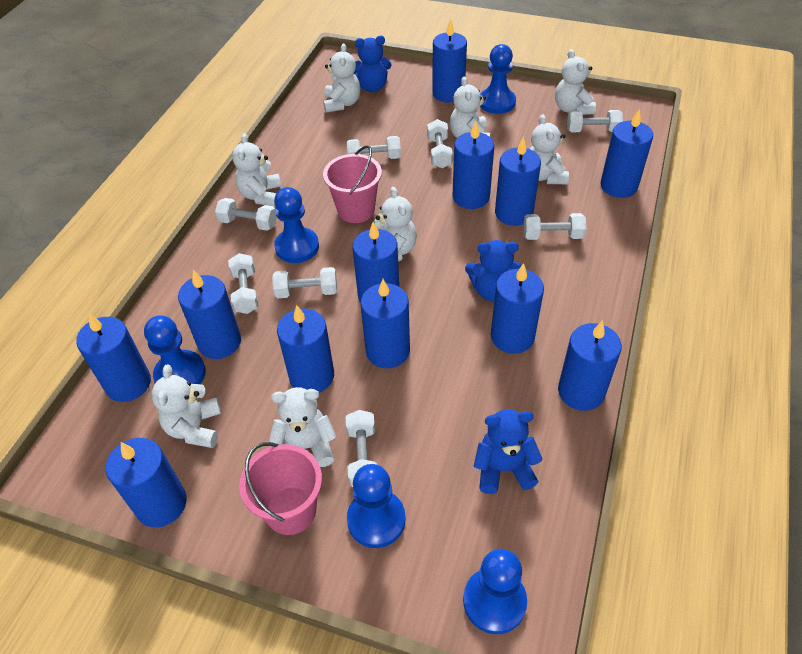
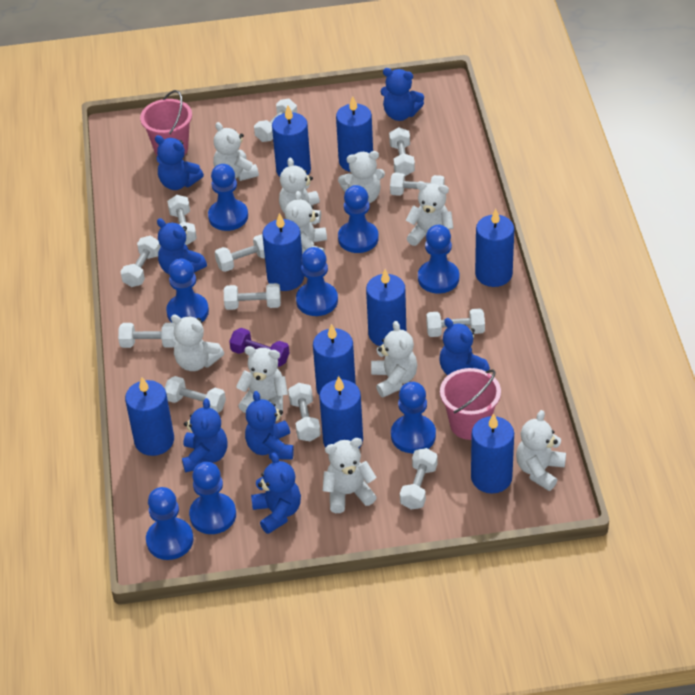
blue candle: [76,314,151,402] [106,438,187,527] [178,270,241,359] [277,305,334,393] [352,222,399,303] [360,279,410,368] [432,19,467,103] [453,121,494,209] [491,263,544,354] [495,136,541,226] [558,320,622,411] [601,109,653,198] = 12 -> [125,377,174,456] [262,213,304,291] [272,106,311,177] [313,324,356,395] [319,376,363,448] [336,96,373,172] [366,269,406,346] [471,413,514,493] [475,209,514,287] = 9
blue pawn: [144,316,206,384] [274,187,319,263] [347,464,406,548] [463,549,527,634] [480,44,516,114] = 5 -> [146,487,193,560] [166,258,209,323] [189,462,236,534] [208,164,248,231] [296,247,338,316] [338,185,379,253] [391,382,436,453] [418,225,459,294] = 8
blue teddy bear: [354,36,392,92] [465,240,522,302] [474,409,543,494] = 3 -> [155,135,204,190] [157,218,207,274] [182,398,228,472] [245,391,294,460] [251,453,301,534] [381,68,424,121] [439,318,490,375] = 7
purple dumbbell: none = 0 -> [229,328,289,367] = 1
white dumbbell: [215,198,277,231] [228,253,259,314] [272,267,337,298] [346,410,377,487] [347,136,401,159] [427,119,453,168] [523,213,586,240] [567,110,623,132] = 8 -> [118,323,176,348] [121,236,160,287] [165,376,226,413] [167,195,197,245] [215,234,265,272] [224,283,281,310] [254,99,297,142] [288,383,321,441] [389,127,415,176] [390,173,445,196] [400,448,438,510] [426,308,485,337] = 12
white teddy bear: [151,365,221,448] [232,133,281,207] [269,387,336,467] [323,44,360,113] [374,187,417,262] [450,76,490,138] [530,114,569,184] [555,49,596,115] = 8 -> [171,315,224,371] [213,122,259,181] [236,346,288,416] [279,157,321,223] [285,191,327,254] [323,438,377,513] [338,151,385,204] [371,321,417,397] [406,181,453,246] [516,410,566,491] = 10

